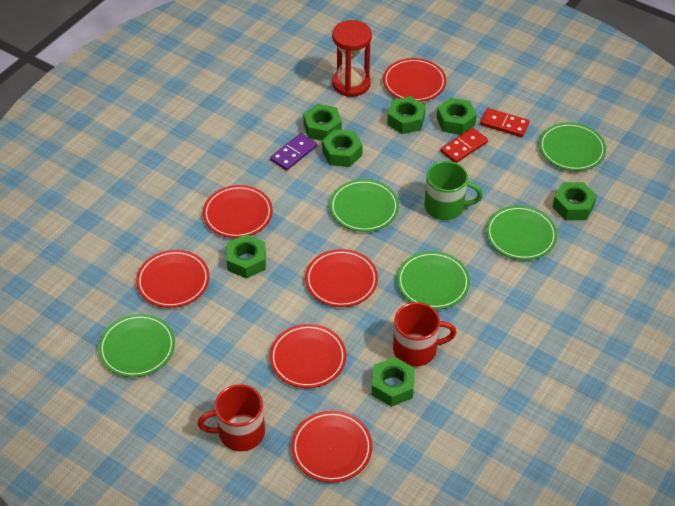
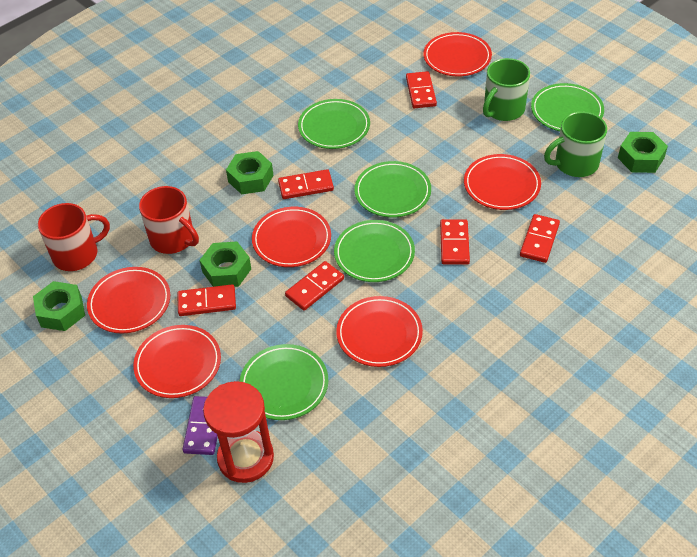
green mug: [424,161,483,220] = 1 -> [483,58,530,121] [544,112,607,177] = 2
green nut: [226,234,266,279] [303,104,342,141] [322,129,363,167] [372,357,415,407] [387,96,426,134] [437,98,477,135] [552,182,597,221] = 7 -> [33,281,85,331] [200,242,251,287] [226,151,274,195] [618,132,668,173] = 4
red domino: [441,128,488,163] [480,108,529,137] = 2 -> [177,284,236,316] [278,169,334,199] [285,261,344,311] [406,71,437,108] [440,219,470,265] [520,214,560,263] = 6

